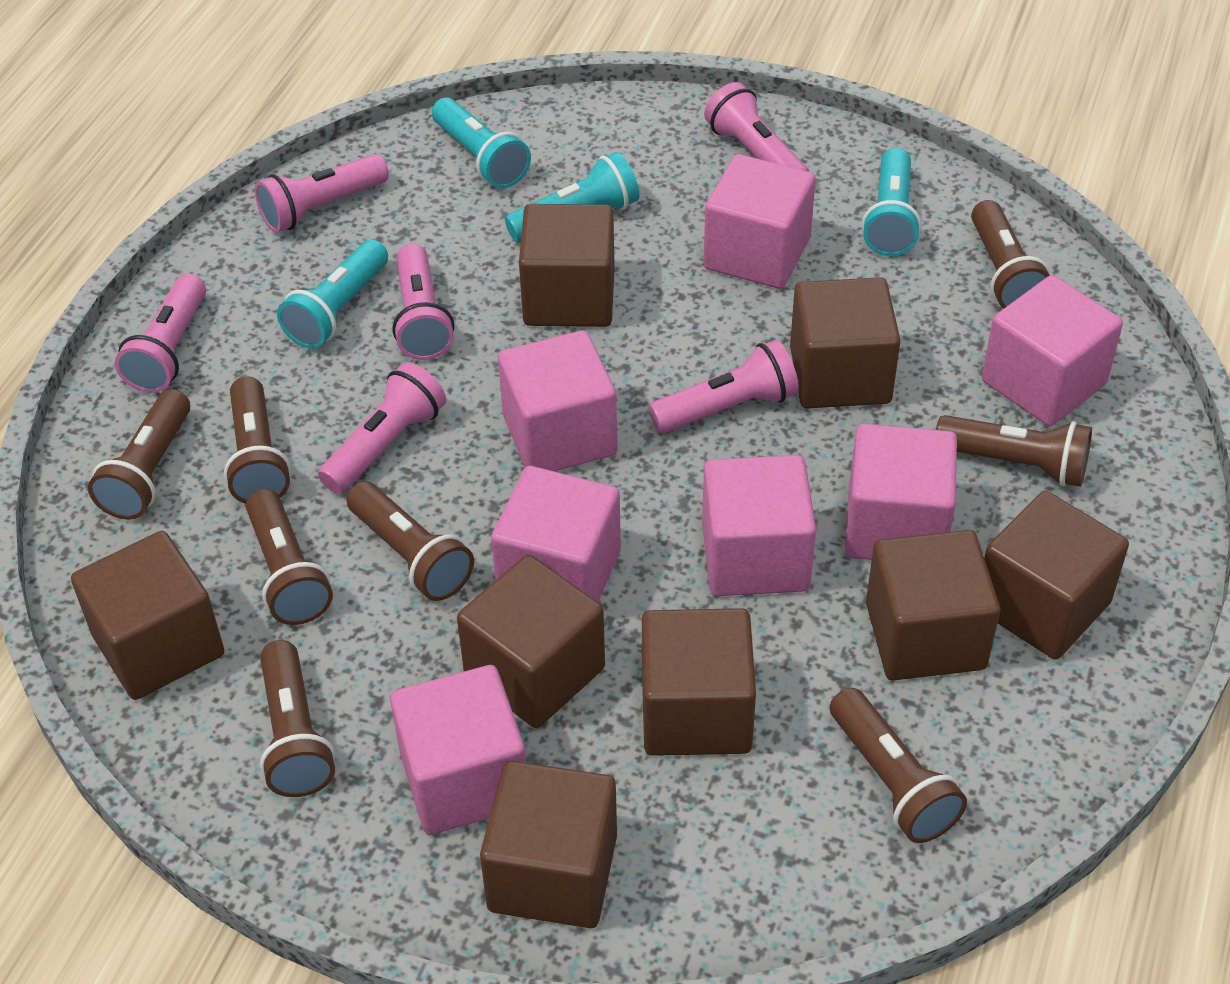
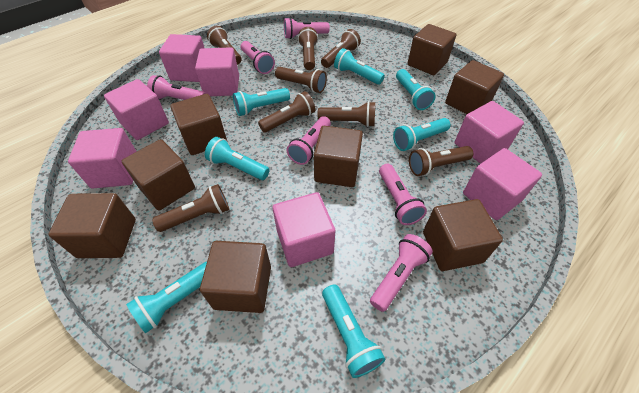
turquoise flashlight: [277,240,388,349] [432,98,531,188] [505,152,639,243] [862,148,921,256] = 4 -> [126,262,207,333] [205,137,269,180] [233,88,290,116] [322,285,386,378] [334,48,385,85] [393,118,451,151] [396,69,436,110] = 7

